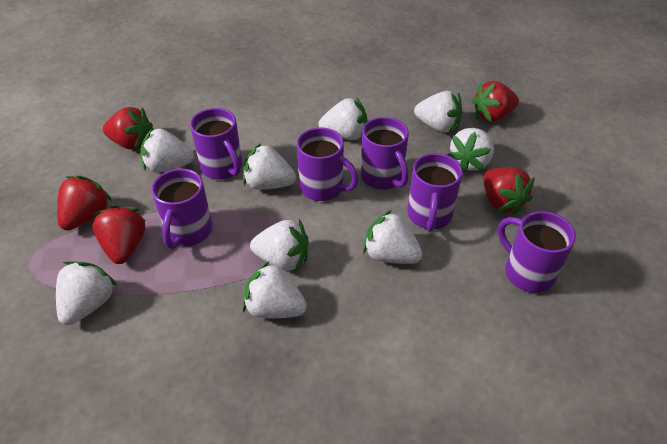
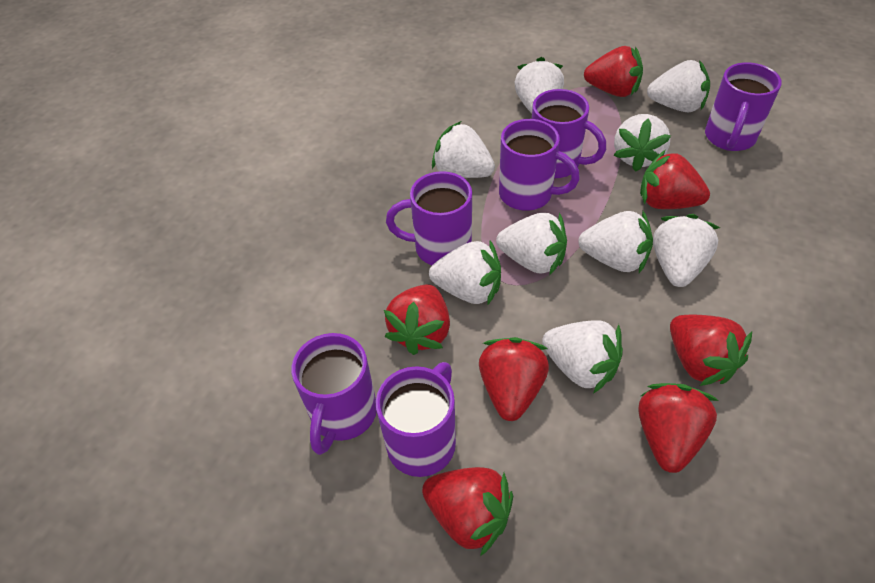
red strawberry: [57,176,112,231] [92,205,145,264] [103,107,153,150] [472,81,519,122] [483,167,535,215] = 5 -> [384,284,450,355] [422,467,513,556] [479,337,549,421] [584,46,643,97] [638,383,719,473] [640,150,710,209] [670,315,752,386] = 7

